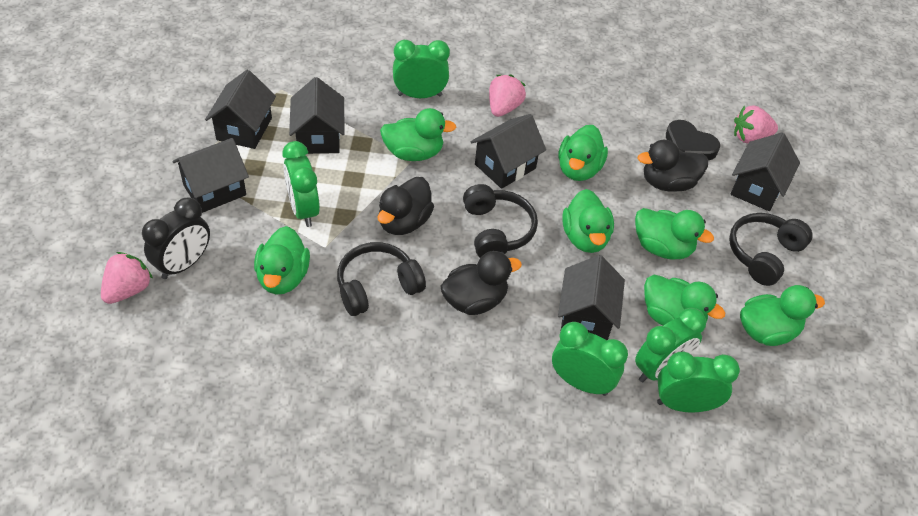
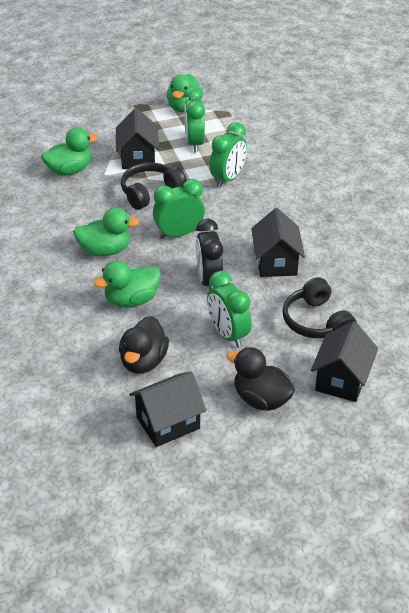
black duck: [377,177,434,235] [440,251,522,315] [638,140,708,192] = 3 -> [119,316,169,374] [227,347,295,411] = 2
black headphones: [337,242,426,316] [463,184,538,257] [729,213,813,286] = 3 -> [121,162,187,210] [282,277,357,338] = 2
black heart: [666,120,720,160] = 1 -> none = 0
black house: [172,138,249,213] [205,70,276,149] [289,77,345,154] [471,114,546,189] [558,255,625,340] [730,132,800,211] = 6 -> [116,108,159,169] [129,371,206,447] [251,208,305,277] [311,321,378,402] = 4
green clock: [282,141,320,227] [393,40,450,98] [552,322,628,396] [635,308,706,382] [657,351,740,412] = 5 -> [153,179,205,239] [184,87,205,152] [207,271,252,348] [210,122,247,188] = 4
green duck: [254,226,310,295] [380,108,456,161] [558,125,608,181] [562,189,614,253] [635,208,714,260] [644,275,725,326] [740,285,825,346] = 7 -> [41,127,98,176] [73,207,140,256] [94,261,161,308] [167,74,203,112] = 4
pink strawberry: [101,252,153,304] [489,75,526,117] [734,106,778,143] = 3 -> none = 0

